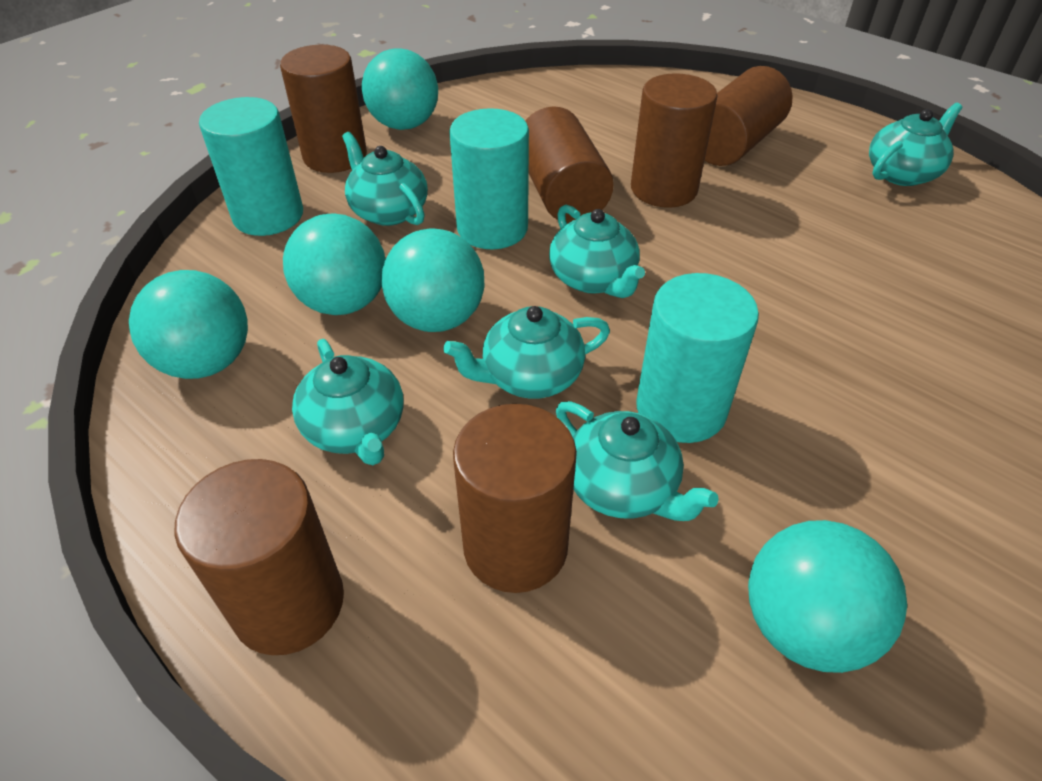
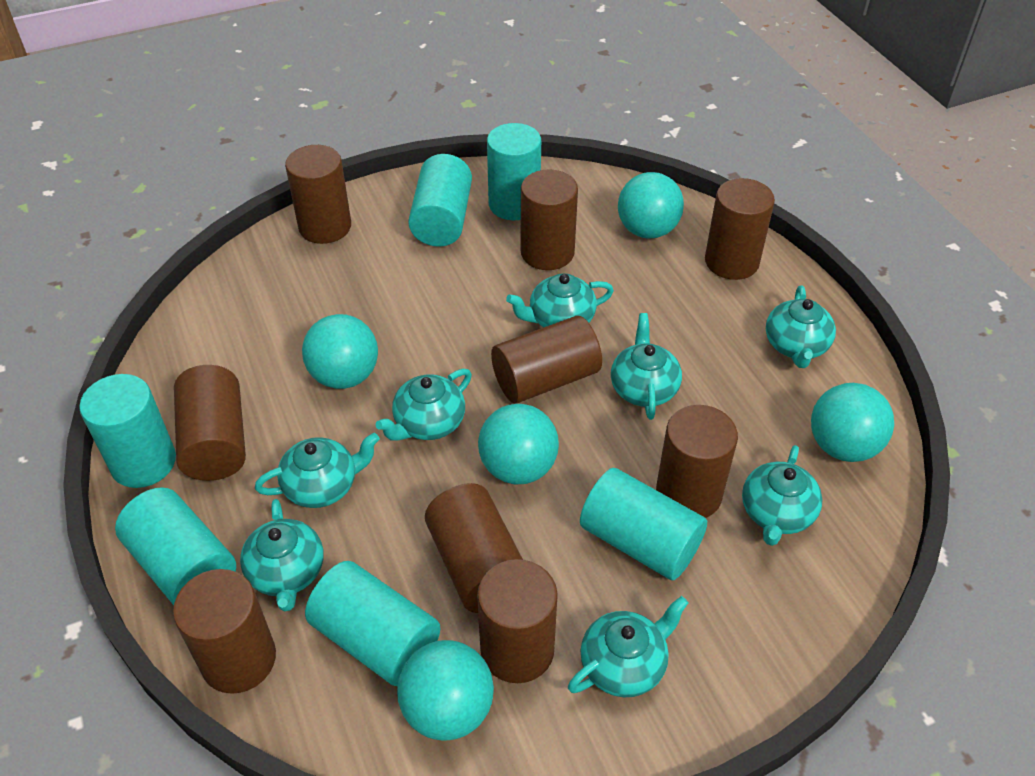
brown cylinder: [174,459,344,655] [280,45,367,173] [453,404,577,593] [525,106,614,223] [631,73,718,208] [704,66,793,166] = 6 -> [173,569,276,694] [174,365,246,481] [285,145,351,244] [425,483,523,613] [477,559,558,683] [491,316,602,404] [521,169,578,270] [656,405,738,518] [705,178,775,280] = 9
turquoise cylinder: [199,97,303,236] [449,108,529,249] [636,273,759,443] = 3 -> [79,374,176,488] [115,487,236,605] [305,561,441,686] [408,154,472,247] [487,123,541,220] [580,468,707,580] = 6
turquoise teapot: [292,339,404,465] [342,132,428,226] [443,306,610,399] [549,205,645,298] [556,401,719,521] [869,103,963,186] = 6 -> [240,499,324,611] [255,433,380,508] [376,369,472,441] [506,273,614,327] [568,596,688,697] [611,313,682,420] [742,445,823,546] [766,285,836,368] = 8

